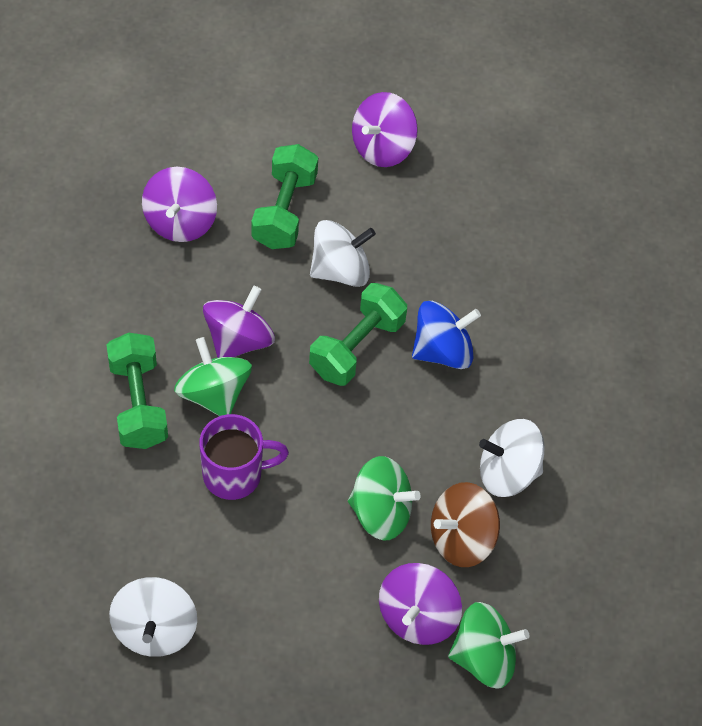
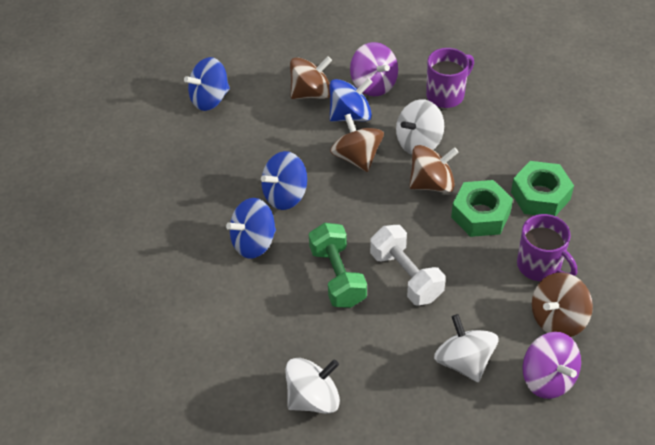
blue spinning top: [412,301,481,369] = 1 -> [184,57,230,111] [226,198,276,259] [261,151,307,210] [330,78,373,122] = 4
brown spinning top: [431,482,500,567] = 1 -> [290,56,332,99] [330,114,384,172] [409,145,459,193] [532,272,593,337] = 4
green dumbbell: [106,333,168,449] [252,144,318,249] [309,283,407,386] = 3 -> [309,223,367,308] = 1
green nut: none = 0 -> [451,180,513,237] [511,161,574,216] = 2
green spinning top: [174,337,252,416] [348,456,421,540] [448,602,529,689] = 3 -> none = 0
purple mug: [199,414,289,500] = 1 -> [426,48,474,108] [517,214,577,281] = 2
purple spinning top: [142,167,217,242] [203,286,275,358] [352,92,418,167] [379,563,462,645] = 4 -> [350,42,398,96] [522,332,581,399] = 2
white dumbbell: none = 0 -> [370,225,446,306] = 1

